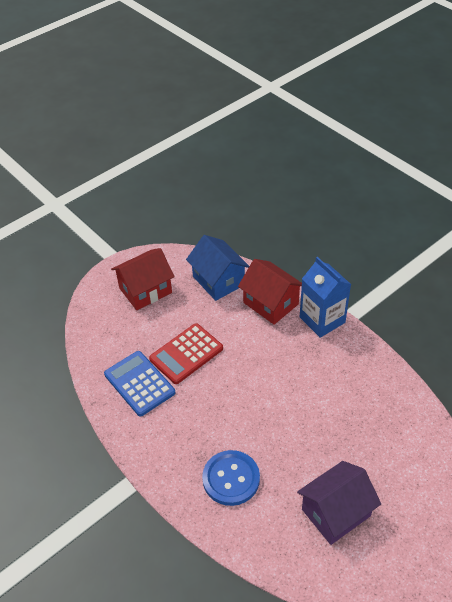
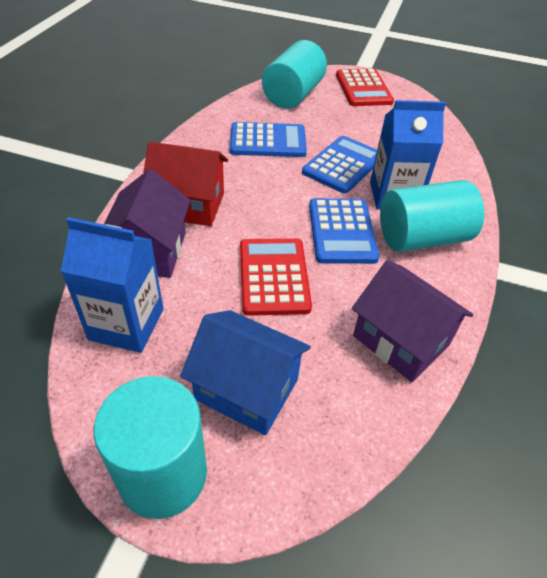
blue button: [202,450,260,506] = 1 -> none = 0
blue calculator: [104,351,175,416] = 1 -> [230,122,307,157] [302,136,377,193] [309,198,379,264] = 3
blue carton: [300,257,351,338] = 1 -> [61,217,164,353] [370,100,446,209] = 2
purple house: [297,461,381,545] = 1 -> [103,169,191,278] [352,260,473,382] = 2
red calculator: [149,323,223,384] = 1 -> [240,238,312,316] [336,69,394,106] = 2
red house: [111,248,175,310] [238,259,302,325] = 2 -> [143,142,228,226] = 1
turquoise cylinder: none = 0 -> [93,376,207,519] [262,40,327,109] [380,180,485,252] = 3

